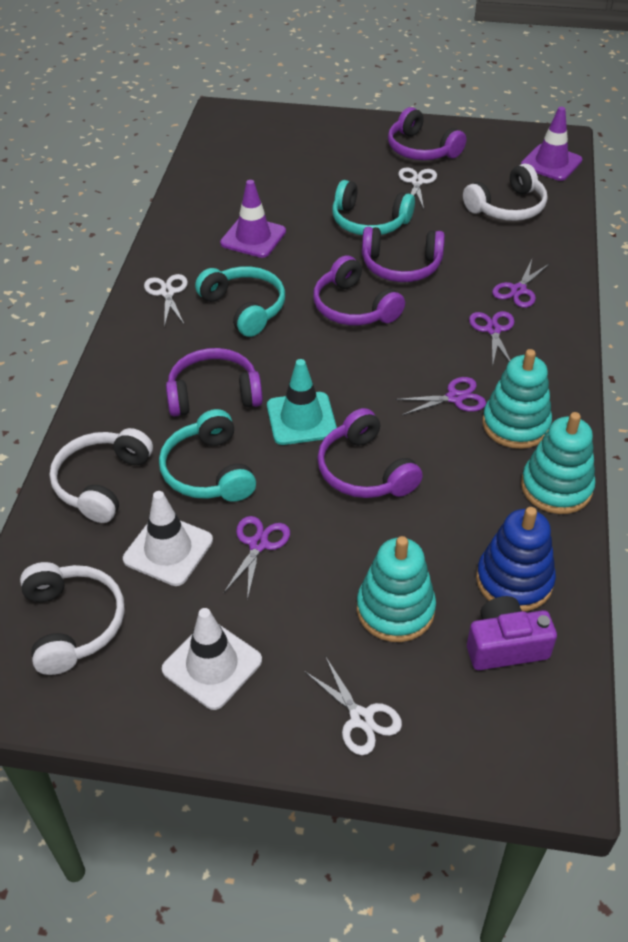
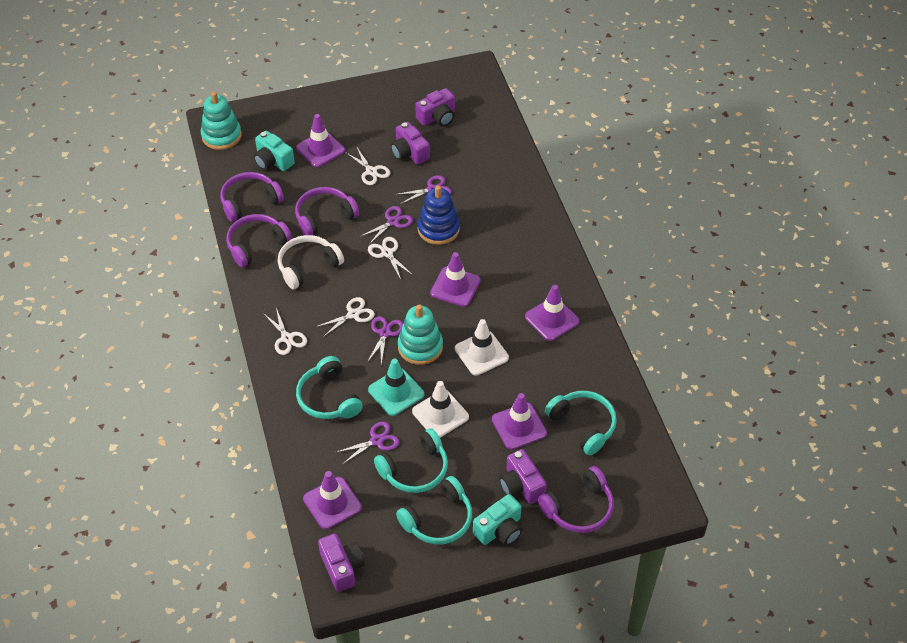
purple camera: [467,596,557,670] = 1 -> [318,534,365,592] [391,122,430,165] [415,88,455,126] [499,449,547,504] = 4
purple headphones: [166,348,263,417] [313,255,405,325] [317,408,423,498] [362,227,445,282] [388,107,466,160] = 5 -> [220,172,284,222] [226,214,292,267] [295,187,359,235] [538,466,614,533] = 4
purple traffic cone: [220,180,286,258] [521,107,582,181] = 2 -> [296,114,345,167] [303,471,362,530] [430,252,481,307] [492,393,547,450] [525,285,579,341] = 5
turquoise camera: none = 0 -> [253,131,295,171] [473,494,522,546] = 2
turquoise headphones: [159,409,256,502] [195,266,285,337] [332,180,415,235] = 3 -> [296,356,362,419] [374,428,448,493] [396,476,472,544] [545,391,617,455] = 4
turquoise stacking toy: [357,536,436,642] [483,349,552,449] [521,412,596,514] = 3 -> [201,92,242,150] [398,304,443,365] = 2
white headphones: [20,562,125,675] [50,428,153,523] [463,163,547,221] = 3 -> [278,235,344,289] = 1
white scissors: [144,274,188,327] [304,656,402,755] [398,168,437,209] = 3 -> [263,308,307,355] [316,297,375,337] [347,146,390,185] [368,237,413,280] = 4

